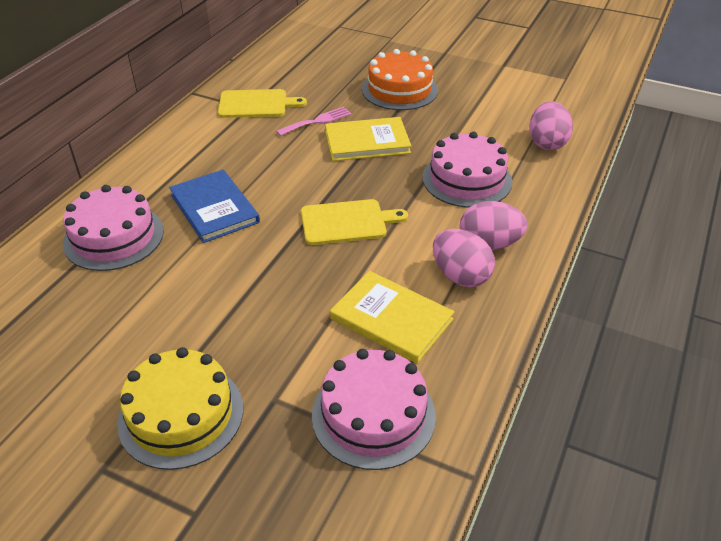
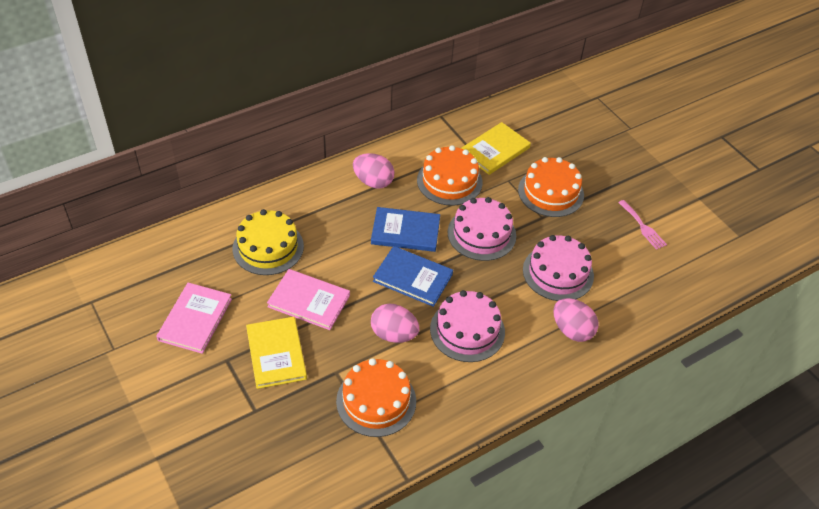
blue book: [169,170,260,243] = 1 -> [371,207,440,252] [373,246,453,307] = 2
orange cake: [362,49,438,110] = 1 -> [336,358,416,437] [417,145,482,206] [518,157,584,217] = 3
pink book: none = 0 -> [156,283,232,354] [267,269,350,330] = 2
yellow cutting board: [218,89,307,118] [301,199,408,245] = 2 -> none = 0

